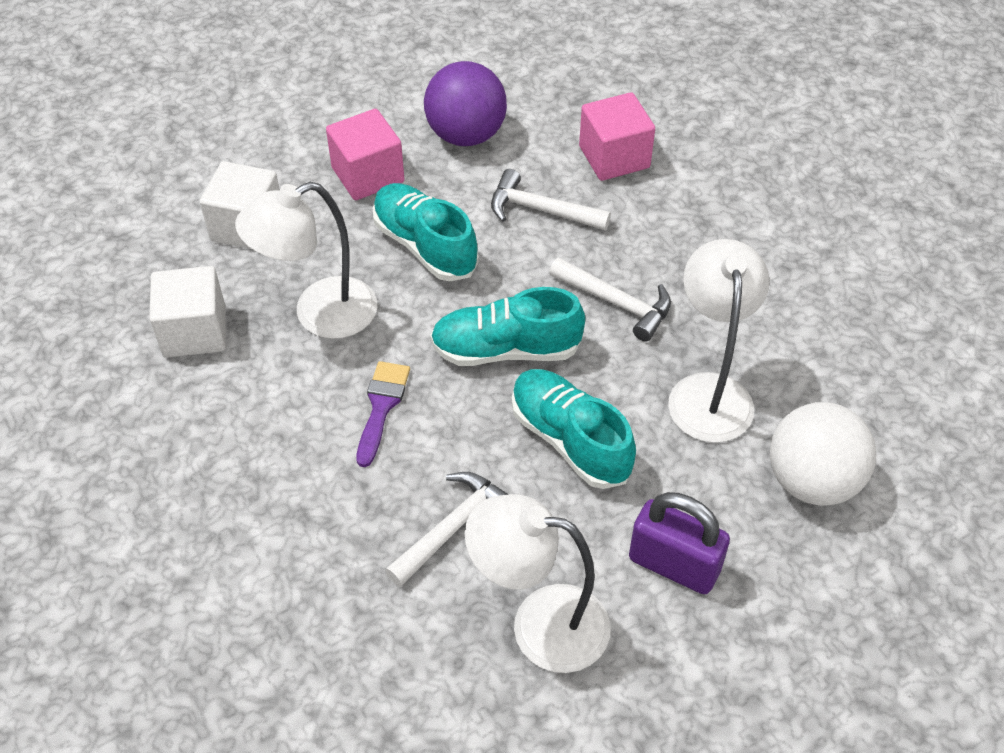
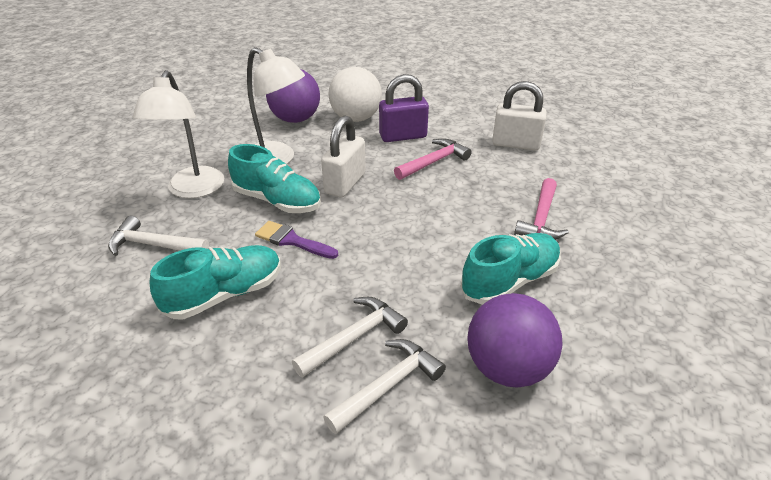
pink cube: [326,109,404,200] [579,92,655,181] = 2 -> none = 0
pink hammer: none = 0 -> [394,139,471,180] [514,178,569,240] = 2
purple ball: [424,61,507,146] = 1 -> [266,69,320,123] [467,293,562,388] = 2
white cube: [149,266,226,358] [200,161,280,249] = 2 -> none = 0
white lamp: [235,182,377,339] [465,494,611,673] [668,239,770,443] = 3 -> [133,70,224,198] [247,47,305,164] = 2
white padlock: none = 0 -> [321,115,366,197] [492,81,547,150] = 2

